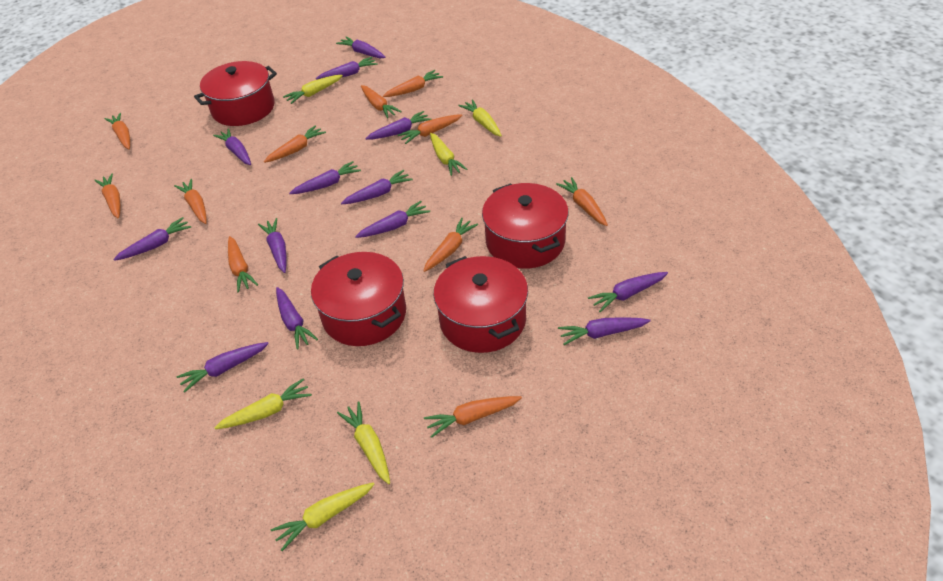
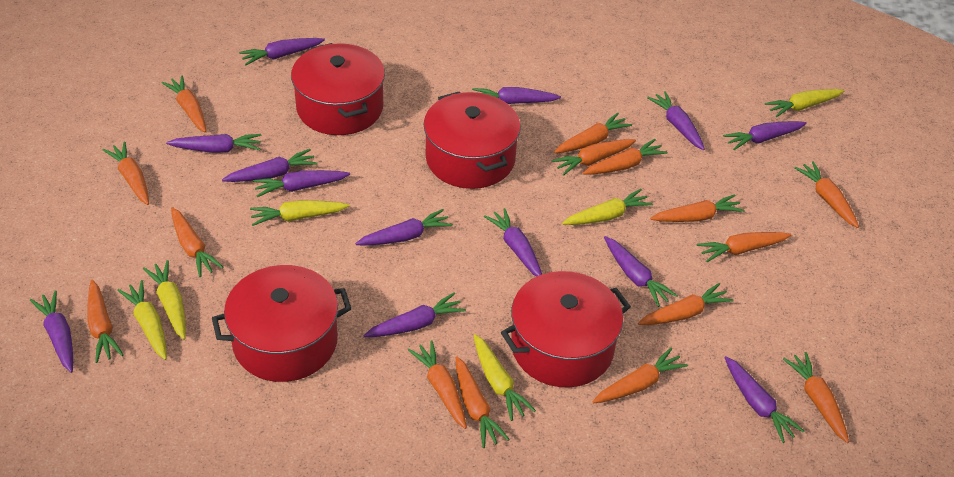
orange carrot: [94,174,121,218] [104,113,130,149] [174,179,207,224] [228,236,258,292] [264,125,326,163] [361,85,402,119] [383,70,443,97] [398,114,462,144] [423,218,478,272] [424,396,522,438] [556,177,608,226] = 11 -> [87,280,124,363] [103,141,149,205] [162,75,206,133] [171,207,223,277] [408,340,467,429] [456,356,510,448] [552,139,636,175] [554,113,632,153] [583,139,668,175] [592,347,688,403] [638,283,733,325] [650,194,745,222] [697,232,791,262] [783,352,849,443] [794,161,859,228] = 15

